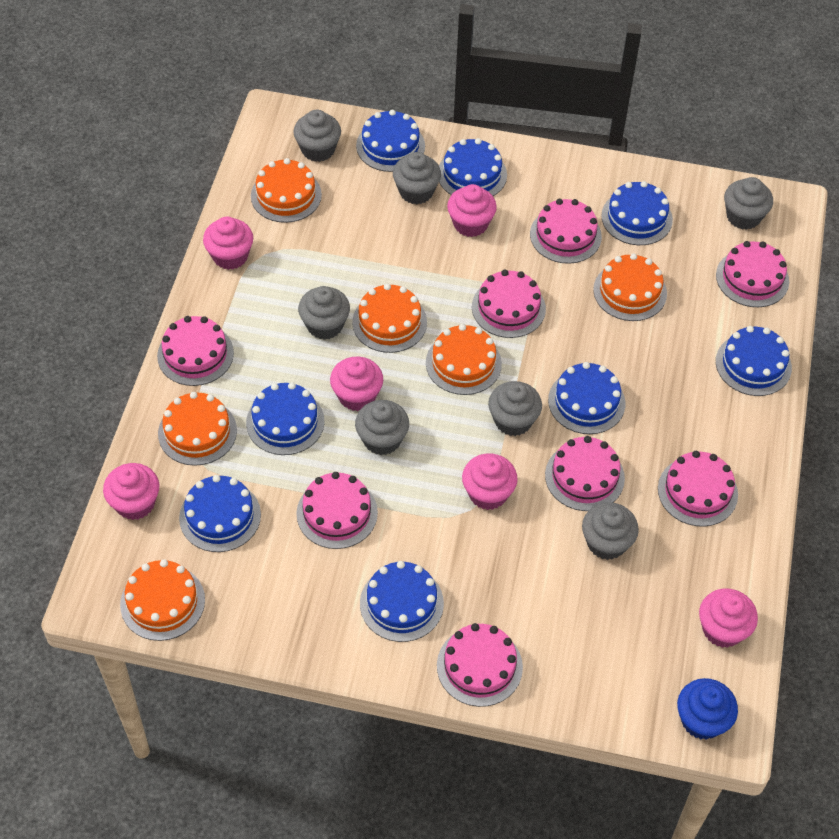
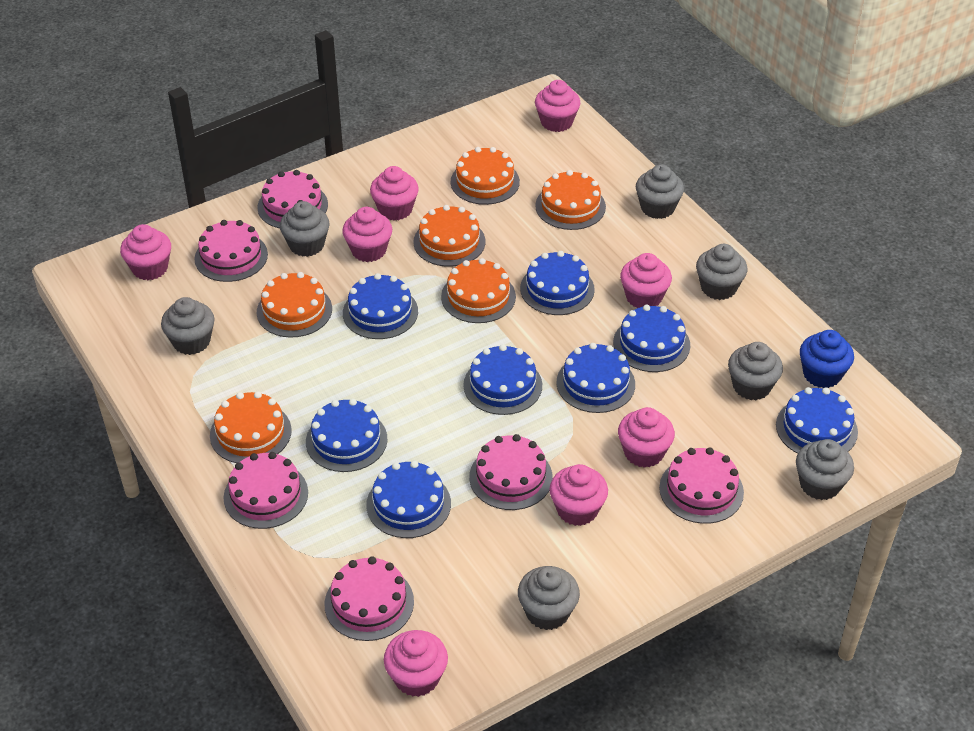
pink cake: [157,316,234,386] [296,472,378,549] [437,623,523,707] [472,270,546,338] [530,199,602,264] [545,436,625,511] [658,451,738,527] [716,241,789,307] = 8 -> [194,220,268,282] [223,452,308,529] [257,170,328,228] [325,556,414,641] [469,434,553,510] [659,447,744,524] = 6
pink cupcake: [103,463,160,520] [203,216,253,270] [330,357,383,411] [447,184,497,237] [462,453,518,510] [699,588,758,648] = 6 -> [120,224,171,280] [342,207,392,262] [370,166,419,221] [384,630,448,697] [535,80,580,132] [549,464,608,526] [618,407,675,468] [620,253,672,308] = 8

